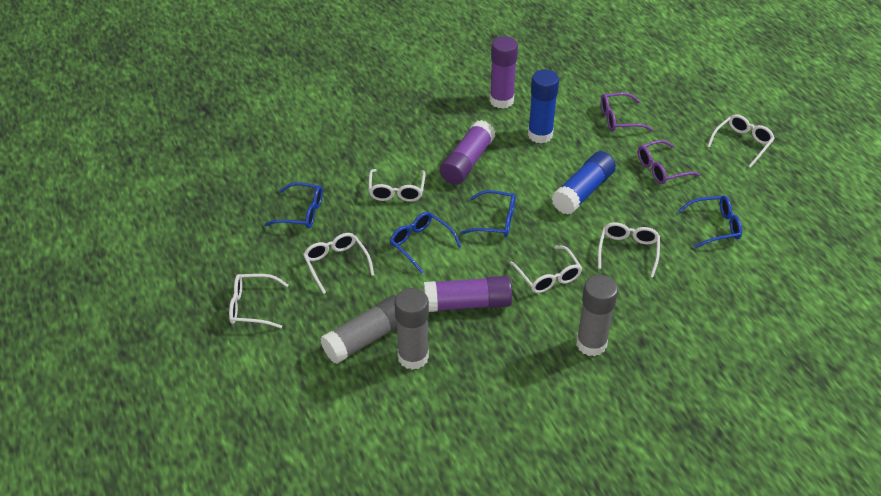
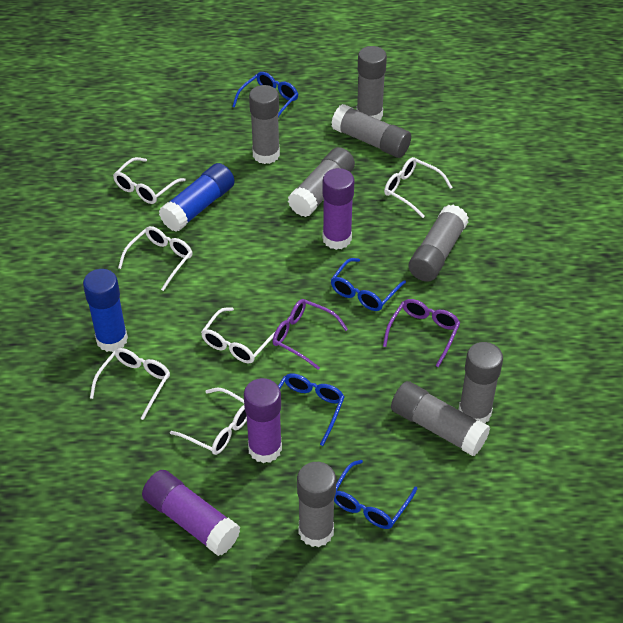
grey glue stick: [320,295,397,364] [394,288,429,370] [576,275,618,356] = 3 -> [249,85,280,164] [288,147,355,217] [297,462,336,547] [331,104,411,158] [357,46,387,120] [391,381,490,456] [409,205,469,282] [458,342,503,423] = 8

